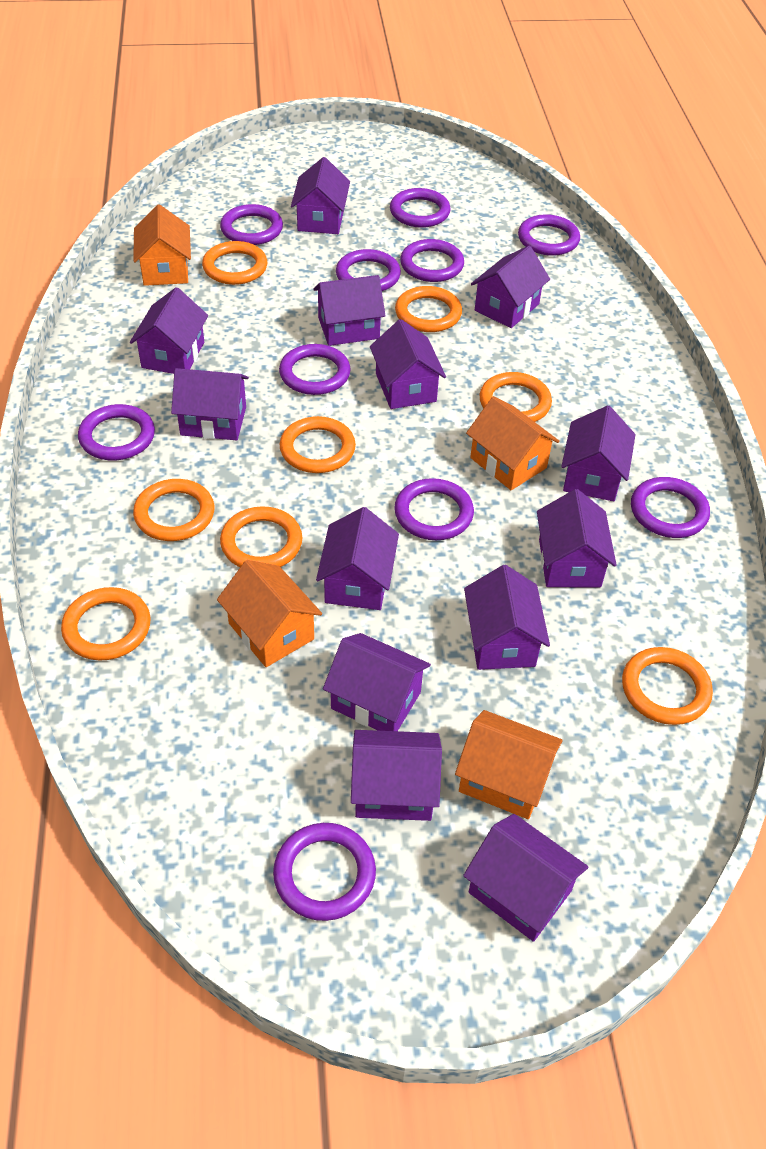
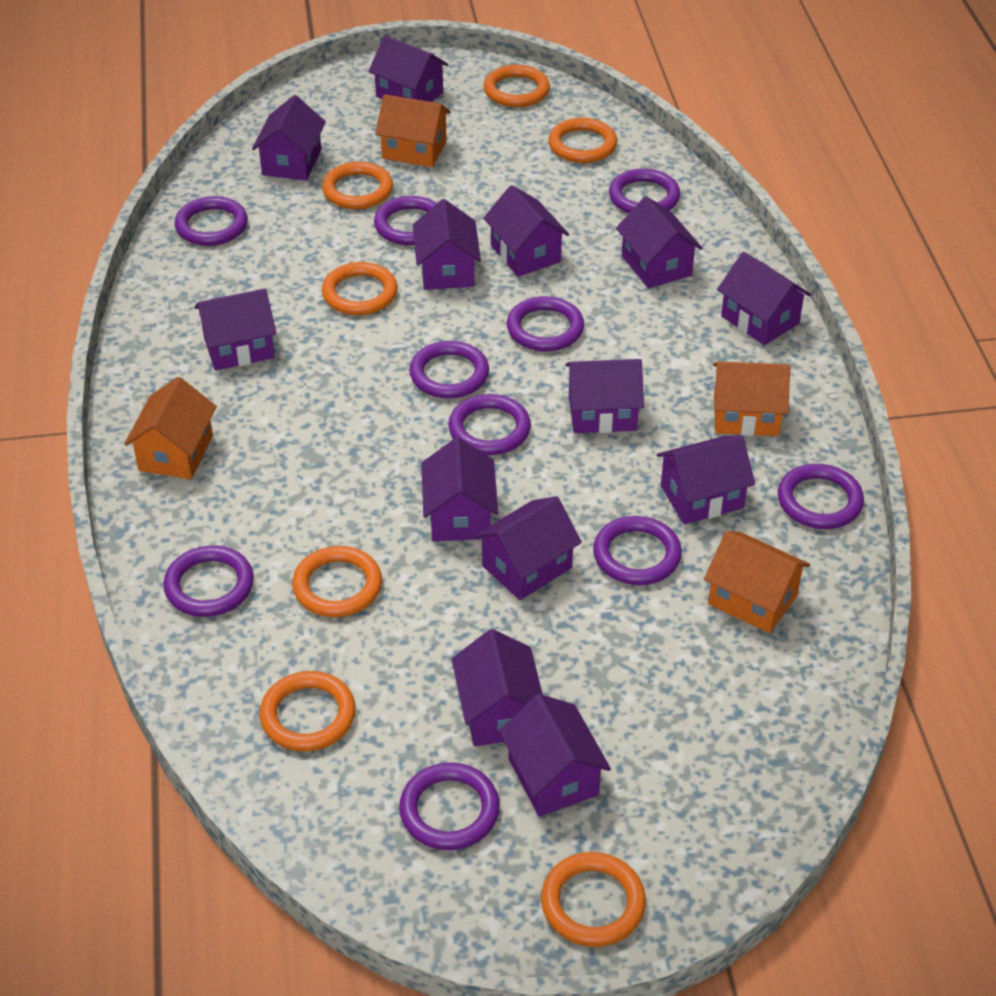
orange ring: [61,587,151,661] [133,479,215,541] [202,241,267,285] [220,506,302,567] [280,416,356,473] [395,286,462,332] [479,372,552,422] [622,647,713,725] = 8 -> [260,671,356,752] [292,546,382,617] [322,162,393,209] [322,262,398,315] [484,65,550,107] [541,852,646,947] [548,118,617,163] = 7

